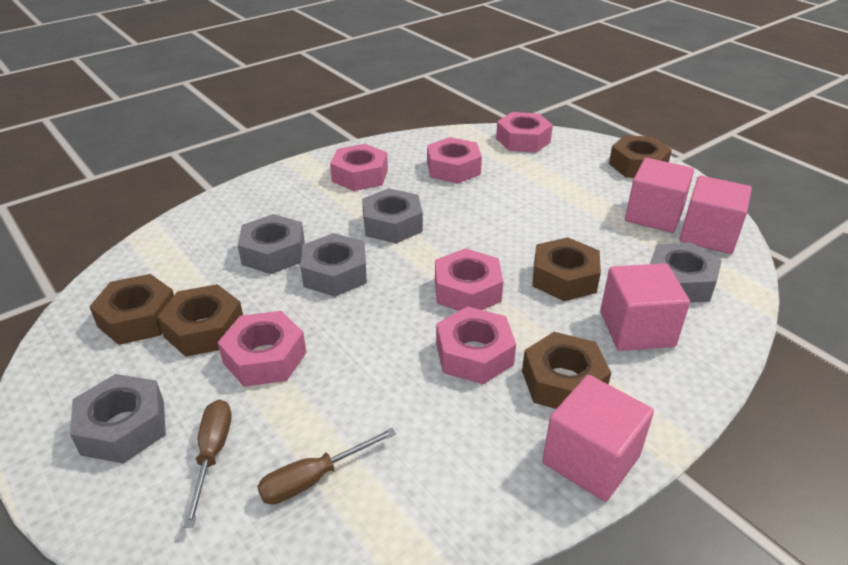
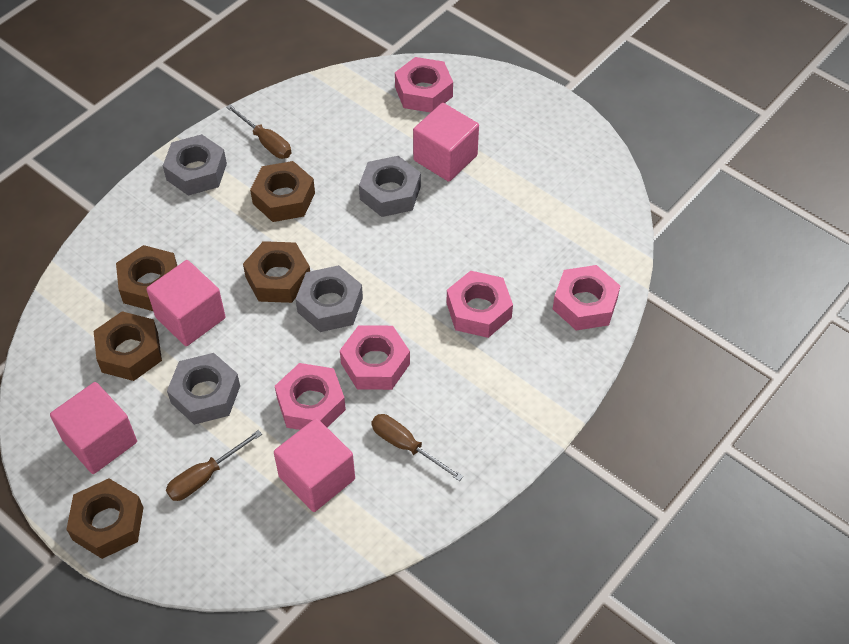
brown screwdriver: [183,400,232,528] [257,428,396,505] = 2 -> [166,430,262,501] [226,104,291,159] [371,414,463,481] = 3
grey nut: [70,374,166,463] [238,214,305,274] [301,233,367,297] [362,188,423,243] [650,243,722,303] = 5 -> [163,134,227,196] [167,353,240,425] [295,265,363,332] [359,156,421,217] = 4
pink nut: [218,311,306,387] [330,144,388,191] [427,137,482,184] [435,248,503,311] [436,306,516,384] [496,112,553,153] = 6 -> [275,363,346,430] [340,325,410,390] [395,57,453,113] [446,271,513,338] [553,265,620,330] = 5

